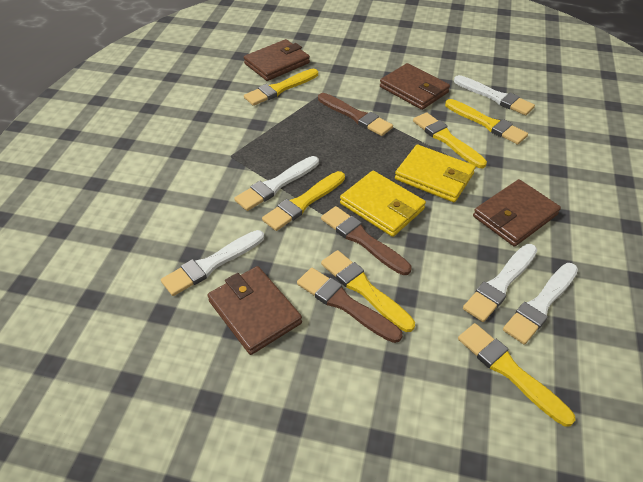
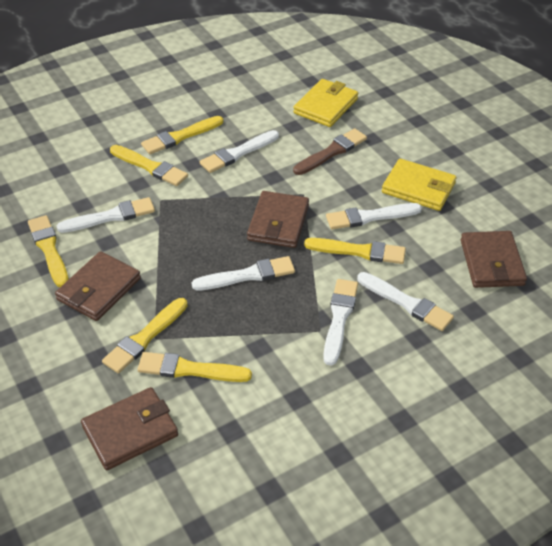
brown brush: [297,268,402,343] [318,93,393,136] [321,206,411,275] = 3 -> [293,128,367,175] = 1
white brush: [161,230,264,296] [234,156,319,211] [454,75,535,115] [463,244,537,322] [503,263,578,344] = 5 -> [57,197,155,233] [192,256,295,290] [200,130,279,173] [323,279,358,366] [326,203,422,230] [357,272,454,331] = 6

